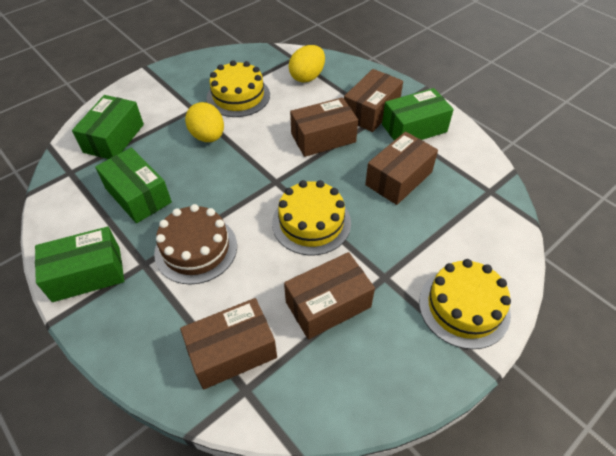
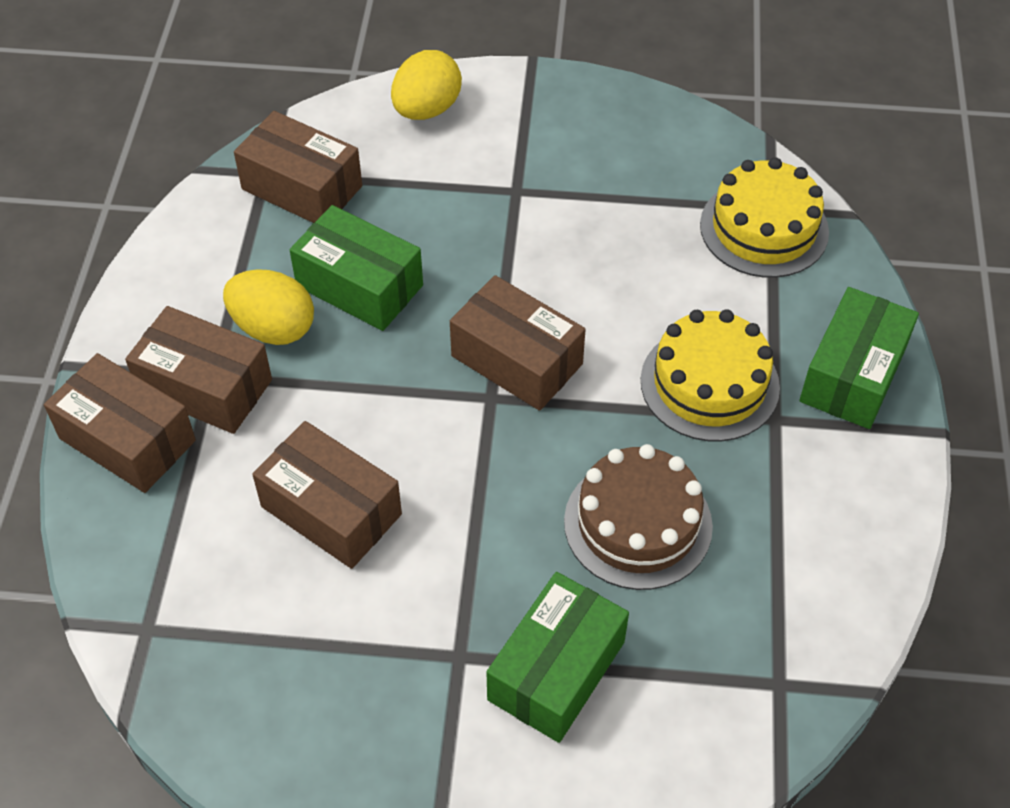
green box: [35,227,124,302] [72,95,144,159] [95,148,172,223] [382,88,454,140] = 4 -> [290,205,423,331] [487,572,629,743] [799,287,919,429] = 3
yellow cake: [207,60,270,117] [272,180,351,255] [419,259,511,349] = 3 -> [641,309,780,441] [700,157,829,278] = 2

